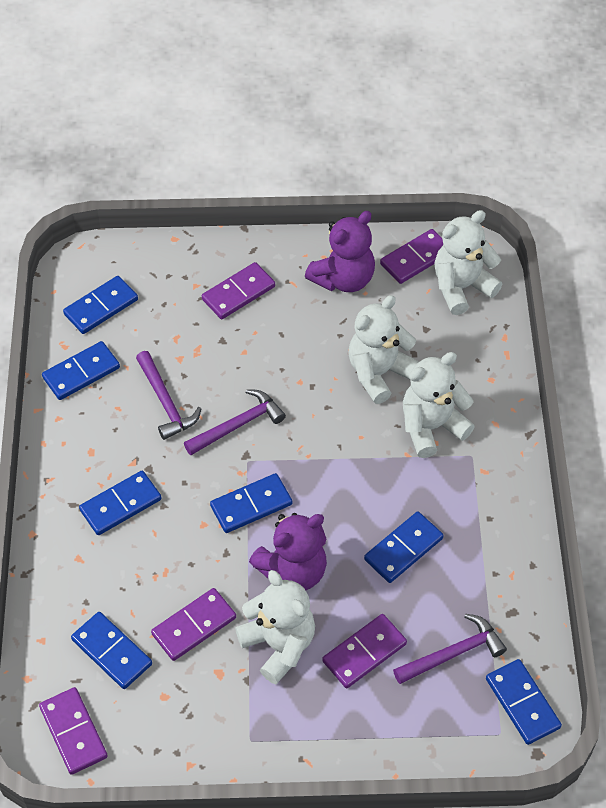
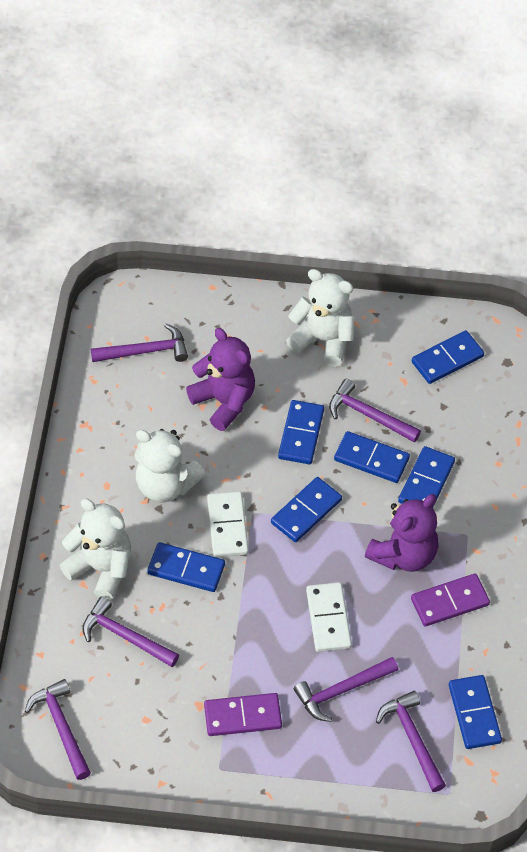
purple domino: [39,687,108,775] [151,588,236,661] [202,262,275,319] [322,614,407,688] [380,229,443,284] = 5 -> [204,693,282,736] [411,574,490,626] = 2
purple hammer: [136,351,201,440] [184,389,286,455] [393,614,507,684] = 3 -> [25,679,91,780] [82,596,179,667] [91,323,188,362] [293,657,398,722] [329,379,421,443] [376,691,446,792] = 6
white domino: none = 0 -> [207,491,249,557] [306,582,352,652] = 2
white teddy bear: [235,570,315,684] [348,295,419,404] [403,352,475,458] [434,210,502,315] = 4 -> [59,498,131,600] [134,429,205,503] [286,269,354,367] = 3

